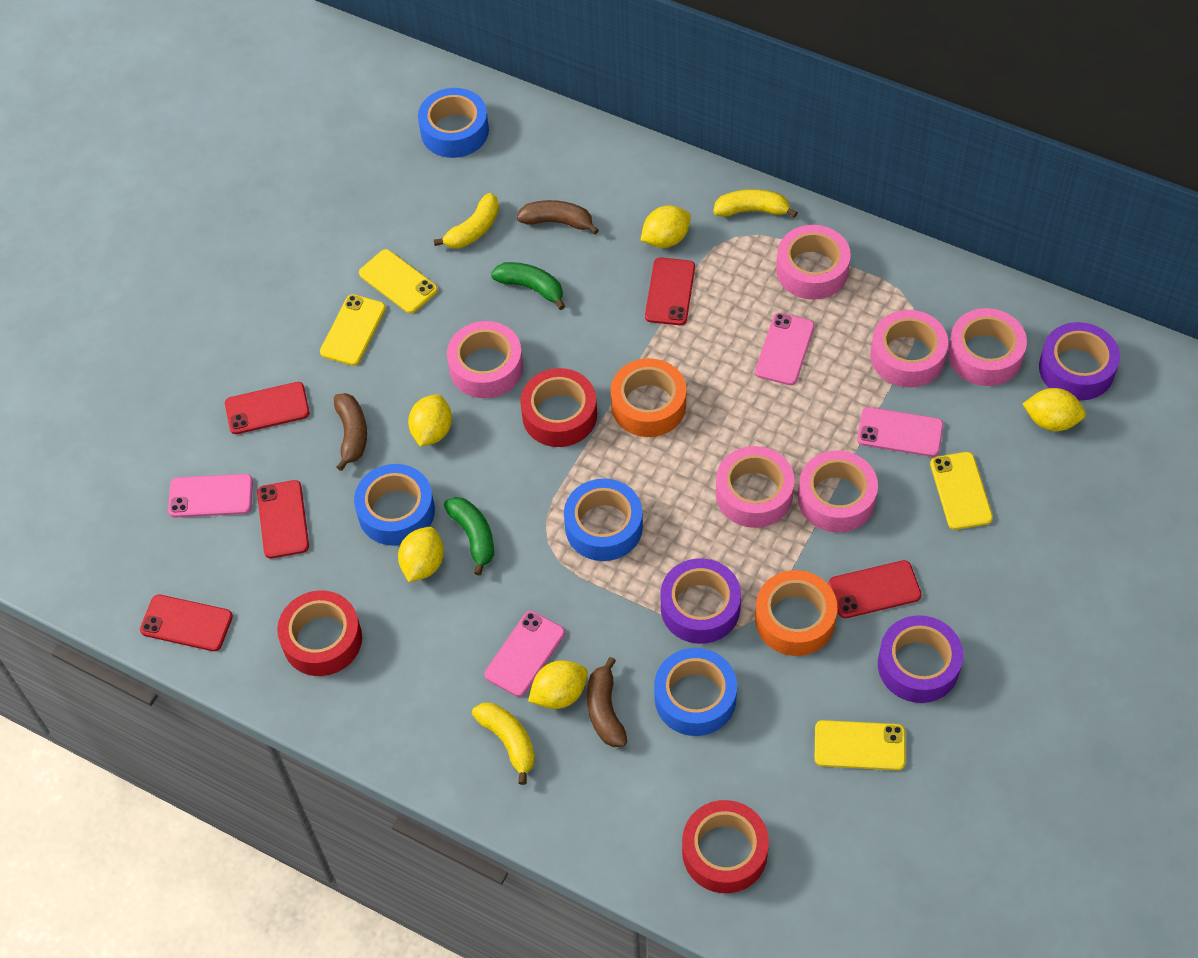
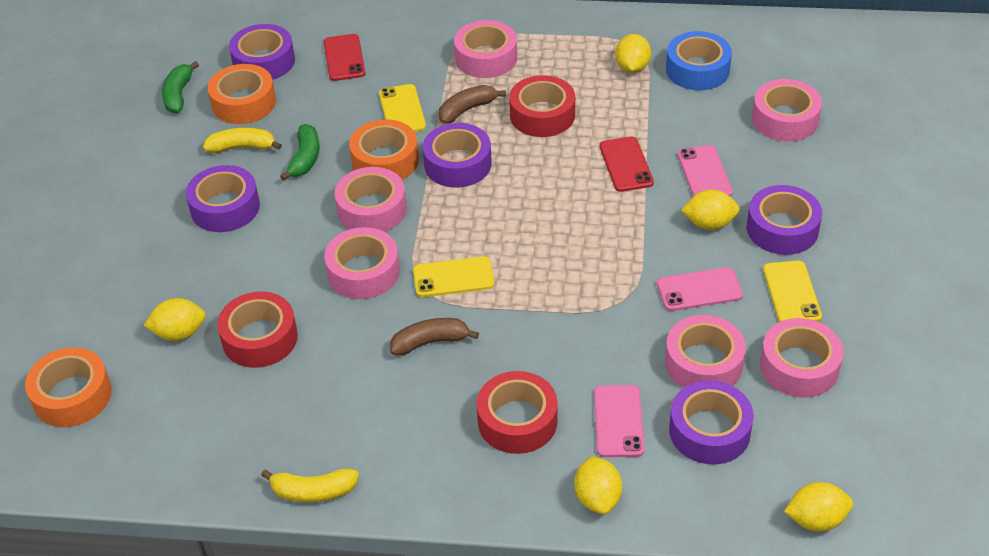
blue tape: [354,464,435,546] [418,88,489,158] [564,479,643,561] [654,648,737,736] = 4 -> [666,31,732,90] = 1
brown banana: [334,393,367,471] [517,200,599,234] [587,657,627,747] = 3 -> [390,318,479,355] [439,85,506,124] = 2
orange tape: [611,358,686,437] [755,570,838,656] = 2 -> [25,347,112,427] [208,64,276,124] [349,119,419,180] = 3
pink phone: [168,474,253,517] [484,611,565,697] [755,313,815,385] [857,407,943,457] = 4 -> [594,385,644,457] [657,267,743,311] [677,145,733,196] = 3
purple tape: [660,558,741,644] [878,615,963,703] [1039,322,1120,401] = 3 -> [186,165,260,232] [229,24,295,80] [423,123,492,188] [669,381,754,464] [747,185,822,255] = 5
red phone: [140,595,233,651] [225,382,310,434] [257,480,309,558] [645,257,695,325] [828,560,922,618] = 5 -> [324,34,366,81] [599,136,654,192] = 2
yellow banana: [434,193,499,248] [472,703,535,785] [713,189,798,218] = 3 -> [203,127,282,153] [261,468,359,502] = 2
yellow phone: [320,294,386,366] [359,249,438,313] [815,720,906,770] [930,452,993,530] = 4 -> [379,84,426,132] [413,256,495,297] [763,261,822,322] = 3

